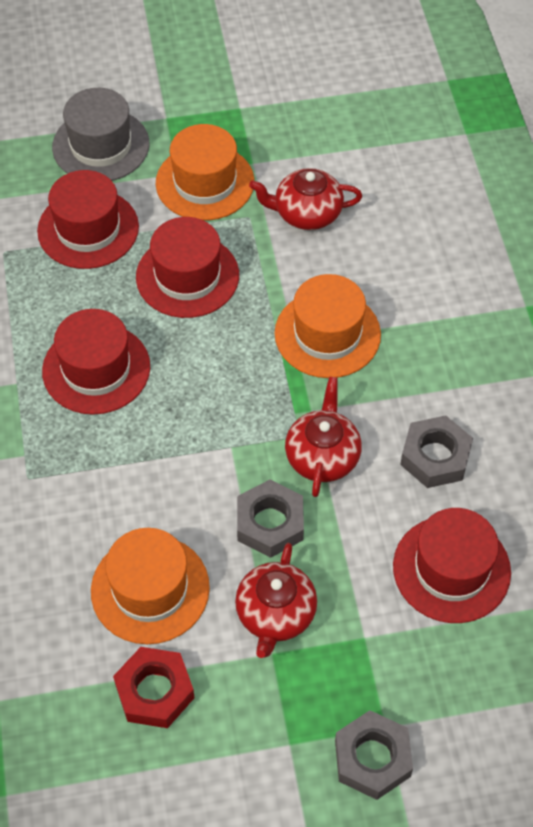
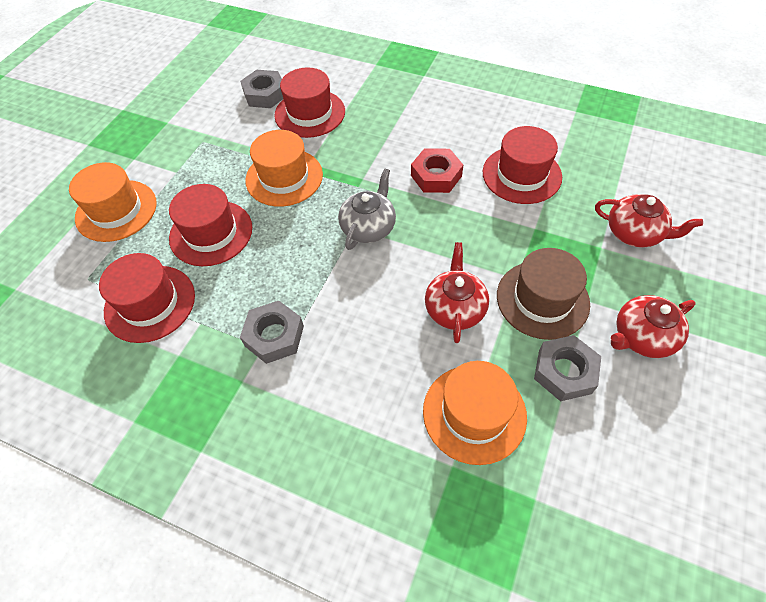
brown hat: none = 0 -> [497,248,590,340] = 1
grey hat: [52,88,149,181] = 1 -> none = 0
grey teapot: none = 0 -> [338,169,396,250] = 1

